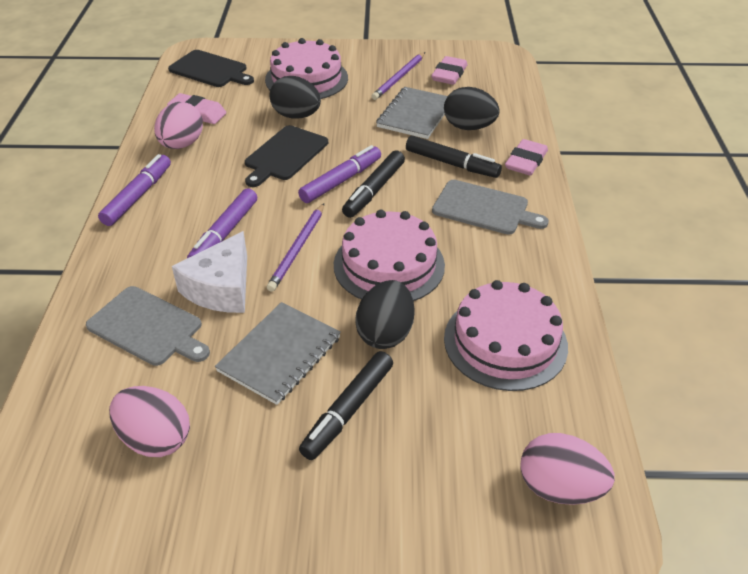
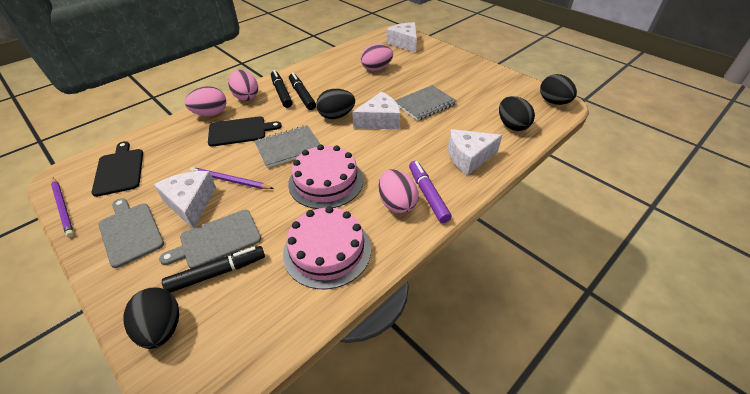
black egg: [269,76,321,119] [355,280,414,349] [444,87,500,130] = 3 -> [123,287,179,349] [316,89,355,119] [499,96,535,131] [540,74,577,105] = 4
pink cake: [265,38,348,99] [334,210,445,301] [444,280,568,391] = 3 -> [283,206,371,289] [288,144,363,209] = 2
pink egg: [109,386,190,457] [154,102,203,149] [520,433,615,505] = 3 -> [185,86,226,116] [228,70,258,101] [360,44,393,71] [378,169,419,213] = 4
pink eraser: [167,93,226,124] [431,56,467,85] [505,139,548,175] = 3 -> none = 0
purple marker: [98,154,171,226] [187,188,257,258] [298,145,381,203] = 3 -> [409,161,452,223] = 1
white cheese: [172,231,247,313] = 1 -> [154,171,216,228] [352,92,400,129] [387,22,417,53] [448,129,502,175] = 4

